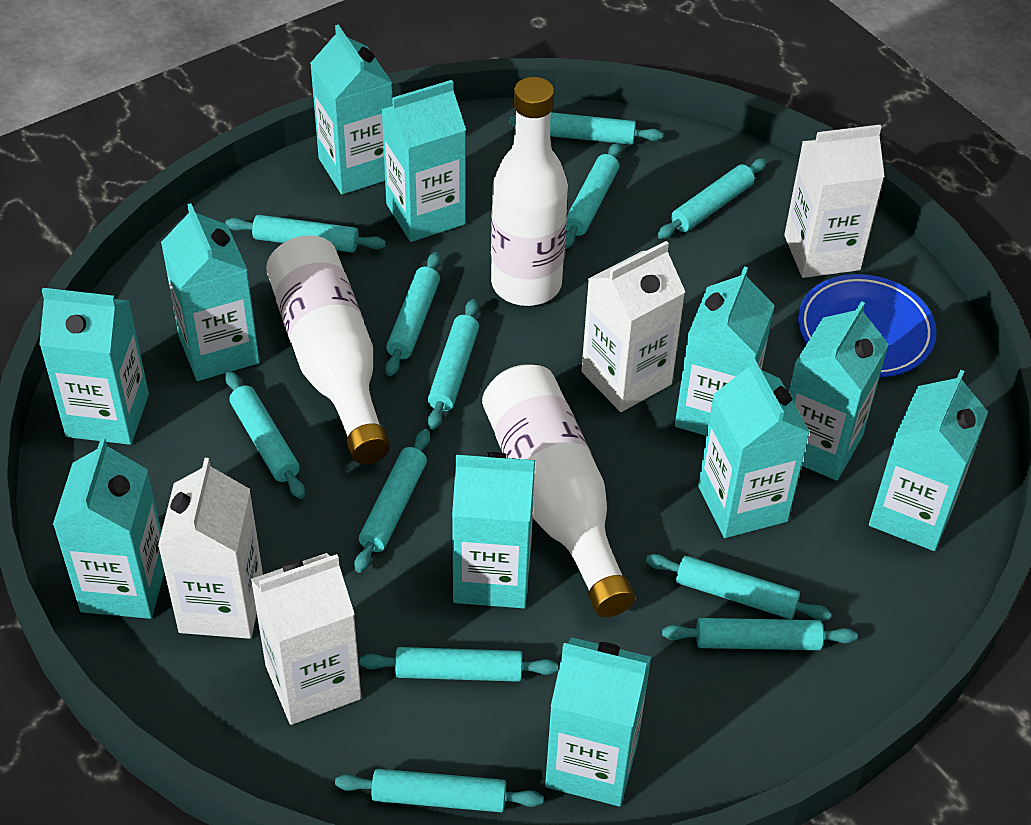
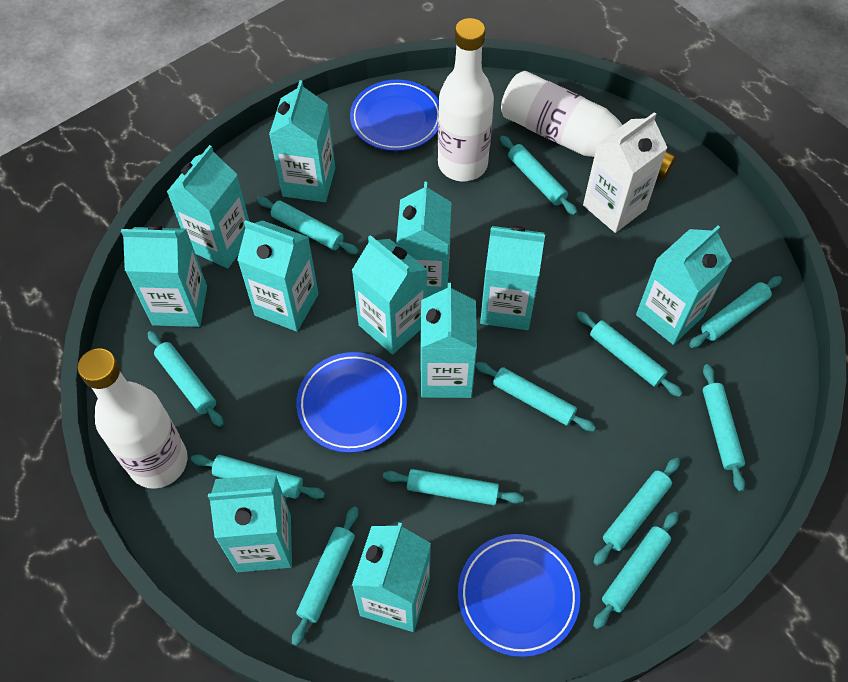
blue plate: [798,274,936,377] = 1 -> [296,352,407,453] [350,80,439,151] [458,534,580,657] = 3
white carton: [158,458,263,639] [251,553,361,725] [581,241,685,412] [784,125,884,278] = 4 -> [583,112,667,233] = 1

